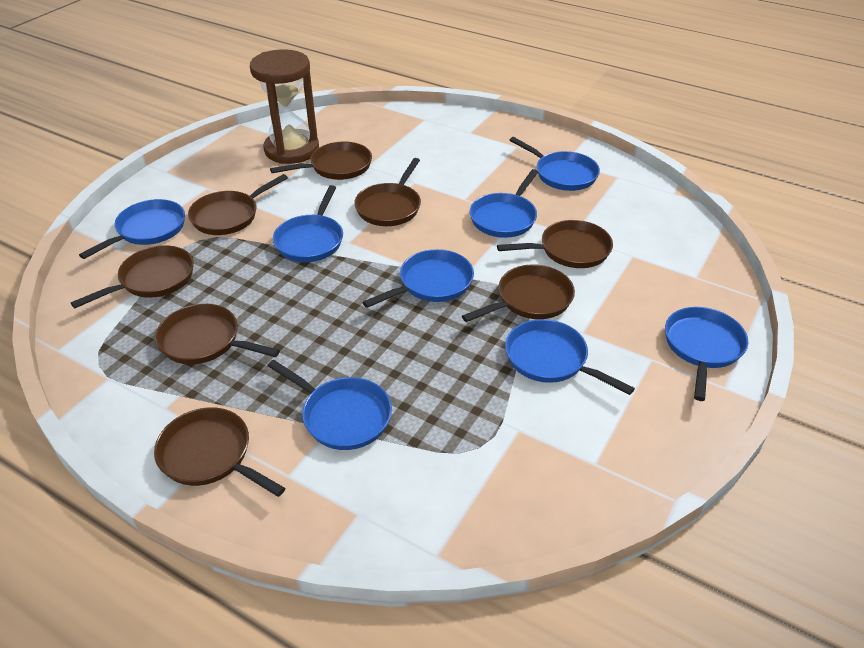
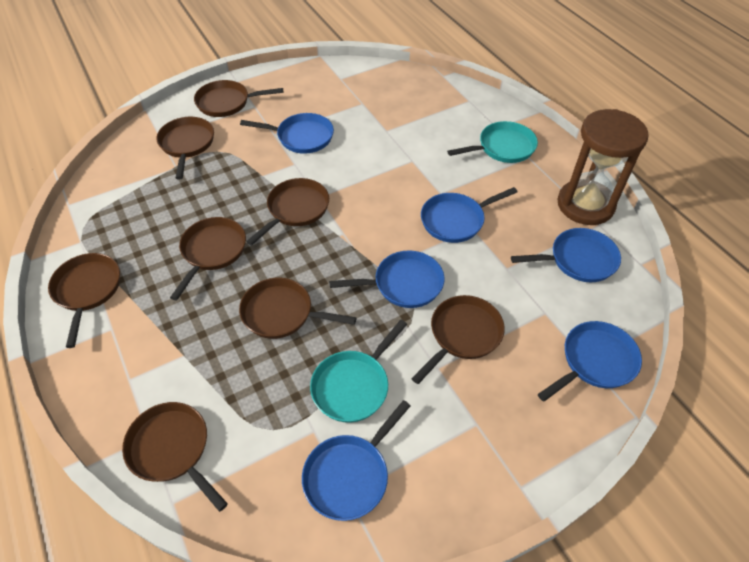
blue pan: [79,199,185,259] [267,360,392,450] [273,185,343,262] [362,249,474,308] [469,169,538,238] [505,319,635,395] [509,137,600,191] [665,307,748,401] = 8 -> [240,113,334,154] [302,400,411,521] [329,250,445,308] [421,187,518,243] [511,228,621,282] [538,321,642,402] = 6
turquoise pan: none = 0 -> [310,320,407,423] [447,121,538,163] = 2

